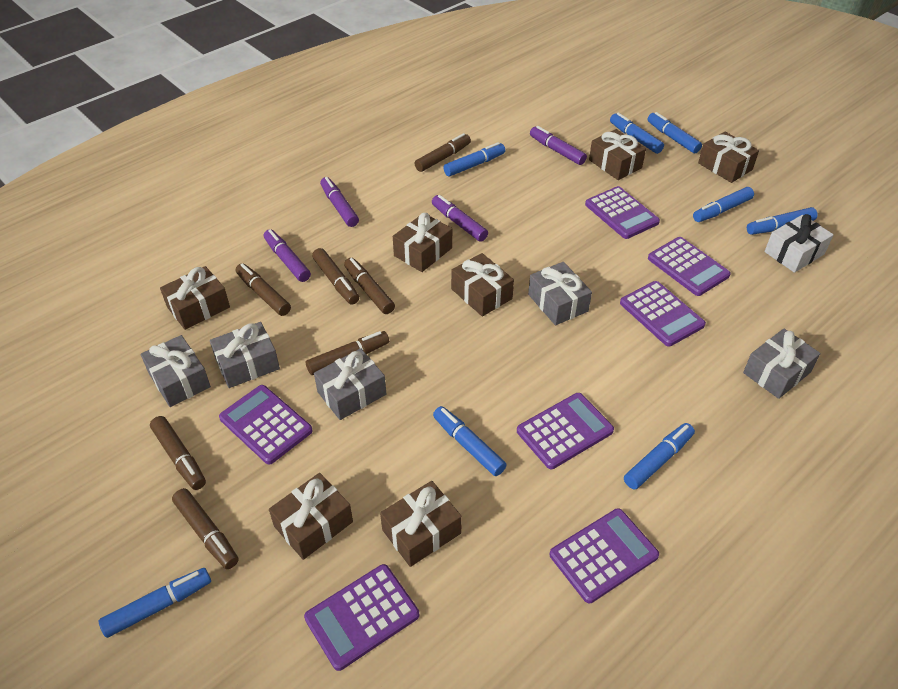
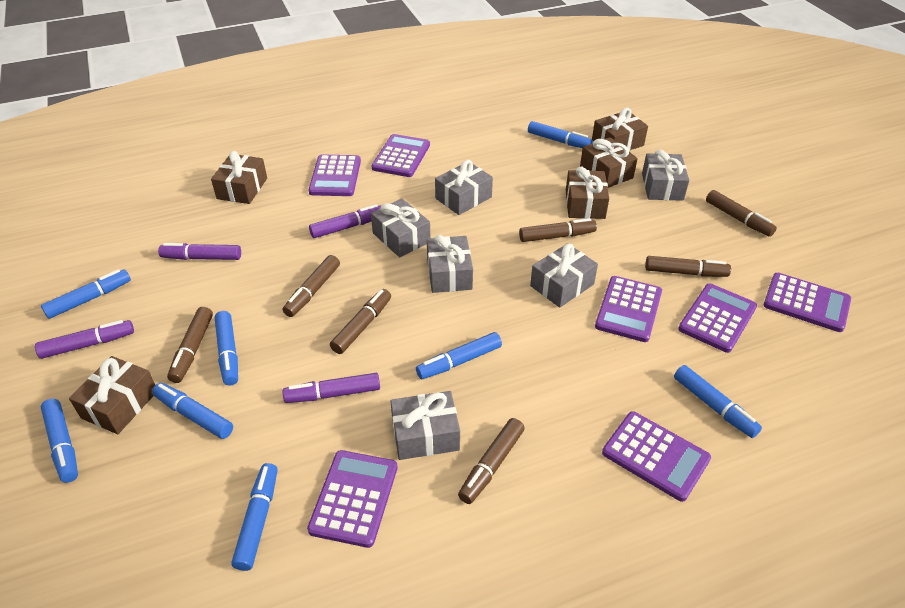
brown gift: [160,266,230,330] [269,473,353,560] [380,481,462,567] [393,213,452,272] [451,253,514,317] [589,129,646,180] [698,131,759,183] = 7 -> [69,356,155,434] [211,151,267,204] [566,167,609,219] [580,137,638,188] [592,108,648,151] = 5
grey gift: [141,335,211,407] [210,322,280,388] [314,348,386,420] [528,262,592,325] [743,329,821,399] = 5 -> [371,198,431,257] [390,391,460,460] [427,235,473,293] [435,160,493,215] [530,243,598,308] [642,150,689,201] = 6
white gift: [765,214,833,273] = 1 -> none = 0

